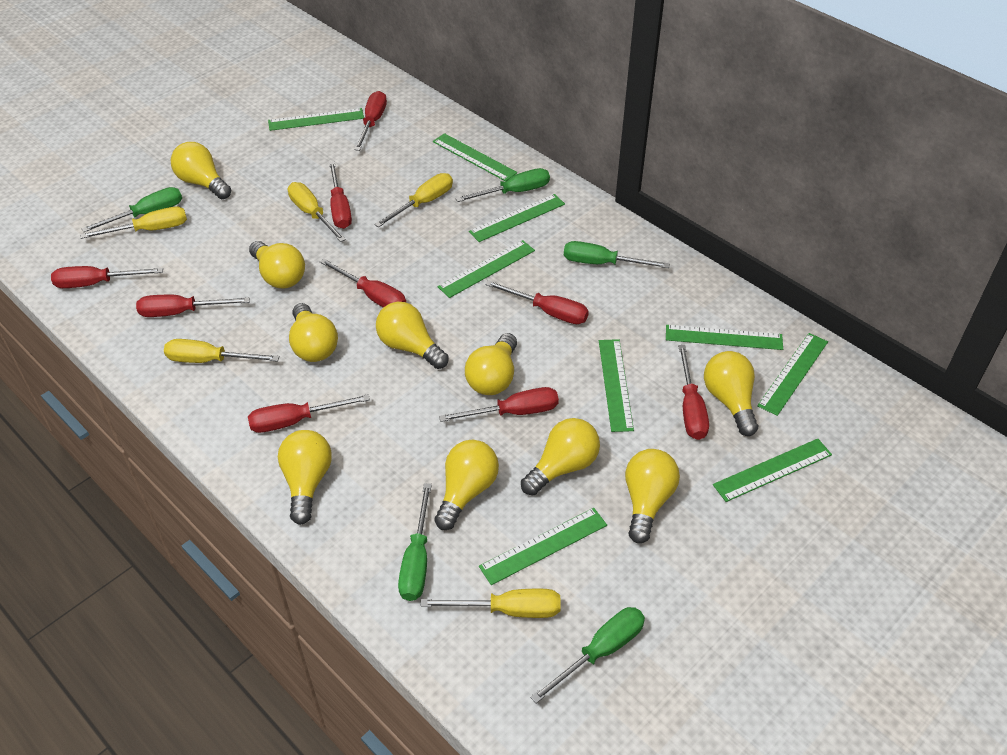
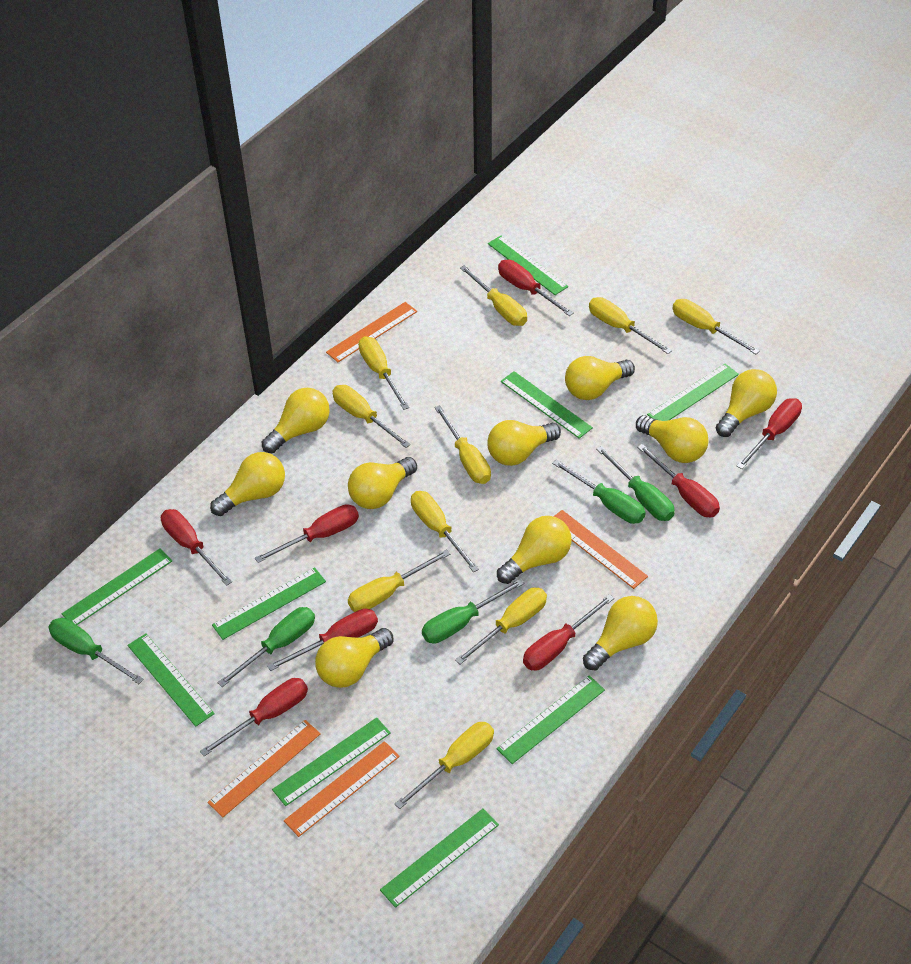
orange ruler: none = 0 -> [207,720,321,817] [284,741,400,837] [326,302,417,362] [553,510,648,589] = 4
red screwdriver: [51,266,163,288] [136,295,250,317] [248,394,370,433] [320,258,406,308] [329,161,352,229] [354,91,387,151] [439,387,559,422] [485,280,589,324] [678,345,709,440] = 9 -> [161,509,232,586] [200,678,308,756] [255,504,359,563] [267,609,378,671] [498,260,574,316] [523,594,614,670] [637,444,720,517] [737,398,802,469] = 8
yellow screwdriver: [80,207,187,239] [164,339,280,363] [288,182,346,242] [374,173,453,228] [421,589,561,618] = 5 -> [332,385,411,448] [348,549,450,612] [359,336,409,410] [395,722,494,809] [411,491,479,572] [435,405,491,484] [455,588,547,664] [460,265,527,326] [589,297,672,354] [673,299,760,354] = 10

